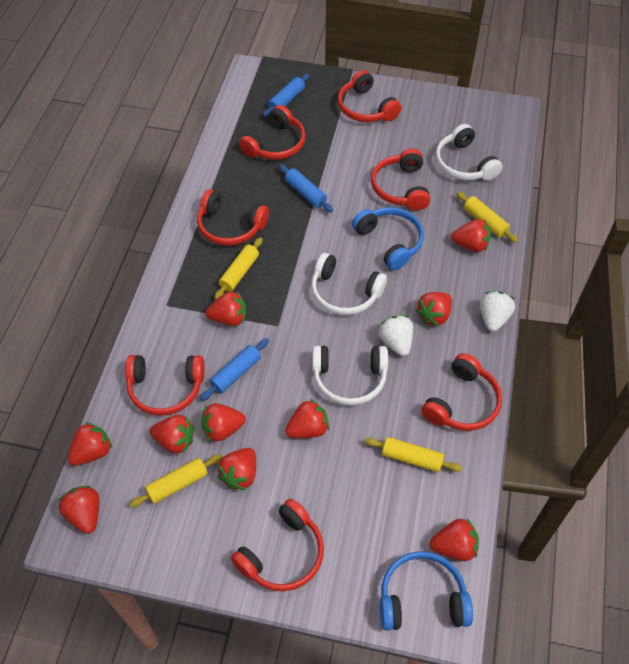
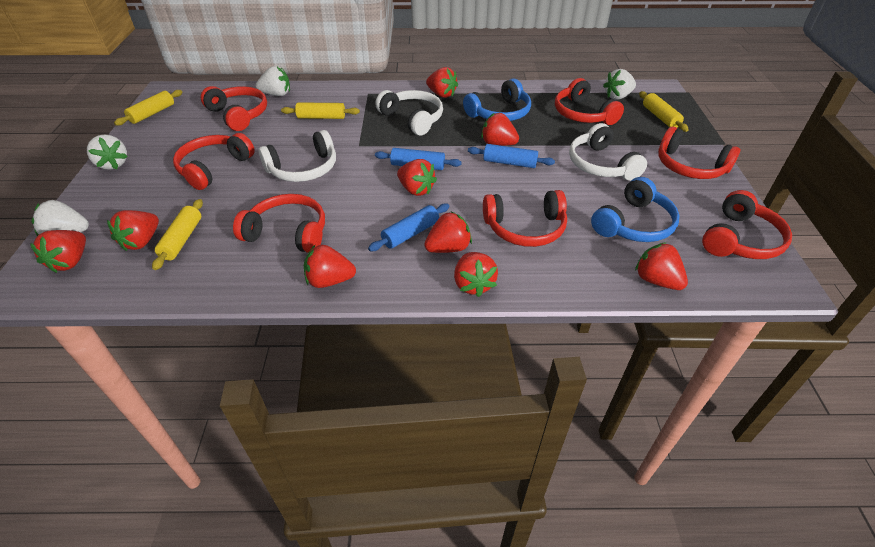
red strawberry: [58,486,99,534] [68,422,112,466] [150,415,194,453] [201,403,246,442] [206,291,246,326] [217,448,256,490] [285,399,329,438] [415,292,452,327] [430,519,479,561] [451,219,491,252] = 10 -> [30,230,86,273] [107,210,159,251] [304,245,356,288] [397,159,437,196] [424,211,472,253] [426,67,458,98] [454,252,498,297] [481,113,519,146] [635,242,688,290] = 9
white strawberry: [378,315,413,356] [480,291,515,332] = 2 -> [31,200,89,236] [87,134,128,170] [256,66,290,96] [603,69,636,100] = 4

